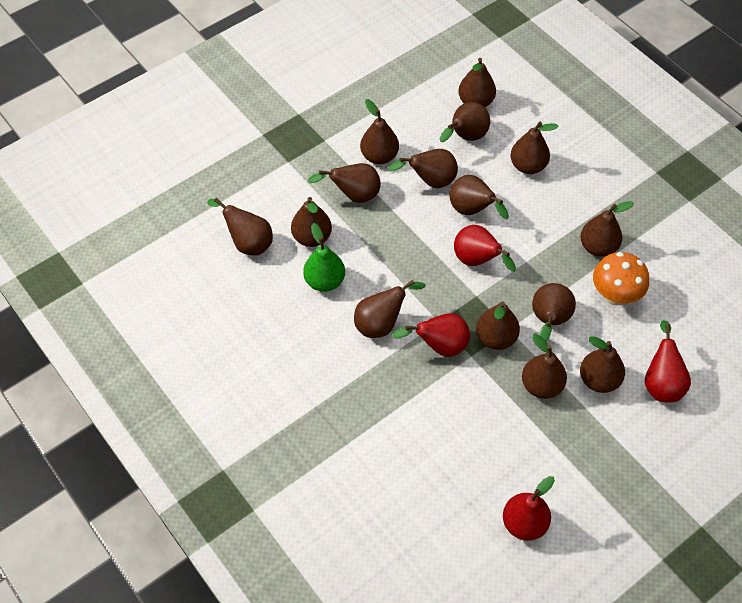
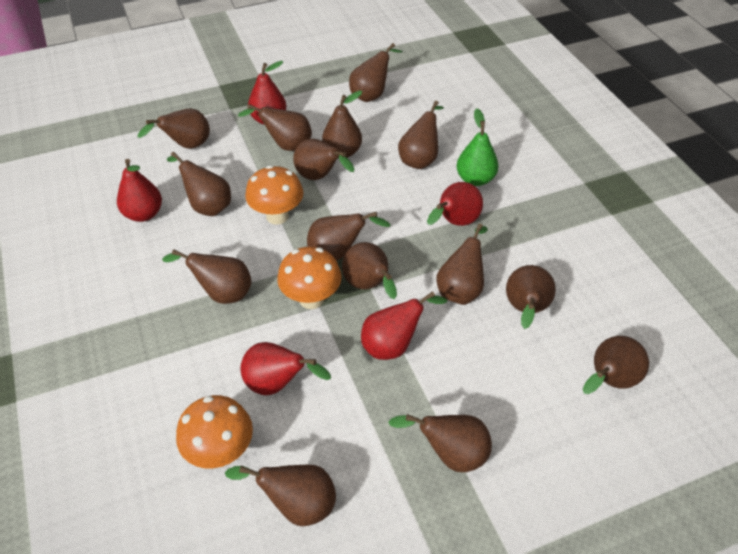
orange mushroom: [593,252,649,305] = 1 -> [176,395,253,468] [245,165,304,225] [277,247,342,309] = 3
red pear: [392,313,470,357] [454,225,516,272] [503,476,555,541] [645,320,691,402] = 4 -> [117,159,162,222] [240,342,331,395] [248,61,286,124] [361,291,447,360] [427,182,483,226] = 5

